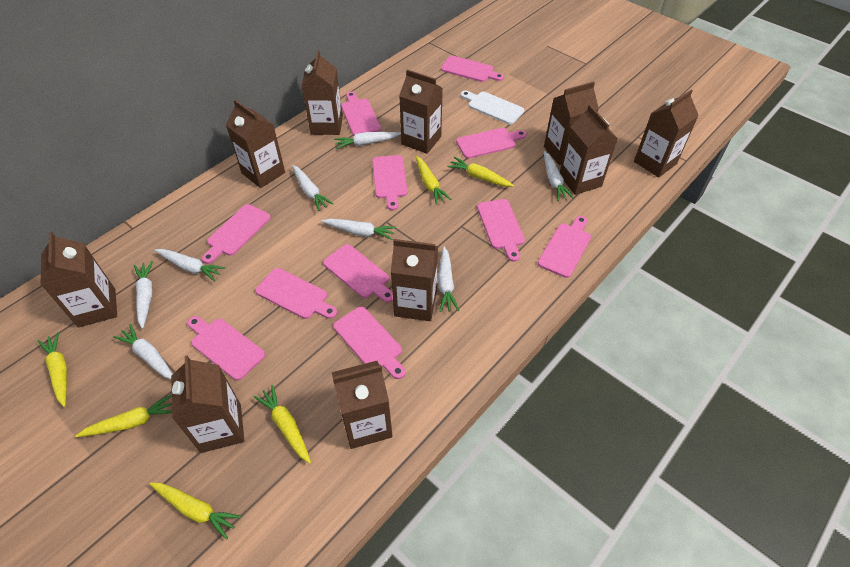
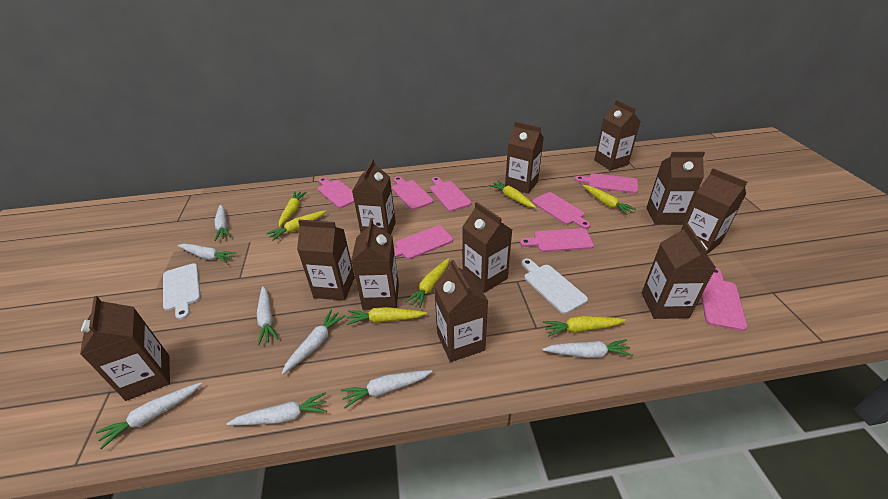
brown carton: [40,231,117,328] [171,355,244,453] [226,100,285,188] [301,50,343,135] [332,361,393,449] [391,239,438,321] [399,69,443,154] [544,82,599,165] [560,105,618,195] [634,90,699,177] = 10 -> [80,296,170,401] [297,220,355,301] [351,218,399,310] [352,159,396,235] [434,260,488,362] [462,202,512,293] [505,122,544,194] [594,100,641,171] [642,224,716,319] [646,152,705,225] [681,168,747,254] = 11
pink cutting board: [187,316,265,380] [202,204,271,264] [255,268,337,319] [323,244,393,303] [333,306,406,379] [341,91,381,136] [372,155,408,210] [441,56,504,82] [456,128,527,159] [477,199,525,262] [538,216,591,278] = 11 -> [318,177,354,208] [392,176,434,210] [394,225,453,259] [430,177,471,211] [520,228,594,252] [532,192,591,229] [575,173,638,193] [701,268,747,331] = 8
white cutting board: [460,91,524,124] = 1 -> [163,263,200,320] [521,259,588,314] = 2
yellow carrot: [38,332,67,407] [75,395,172,437] [150,483,241,540] [254,385,311,464] [416,156,451,204] [447,157,514,187] = 6 -> [266,210,326,241] [279,191,307,227] [346,307,427,325] [405,258,450,308] [489,181,536,208] [543,316,626,337] [583,185,636,215] = 7

